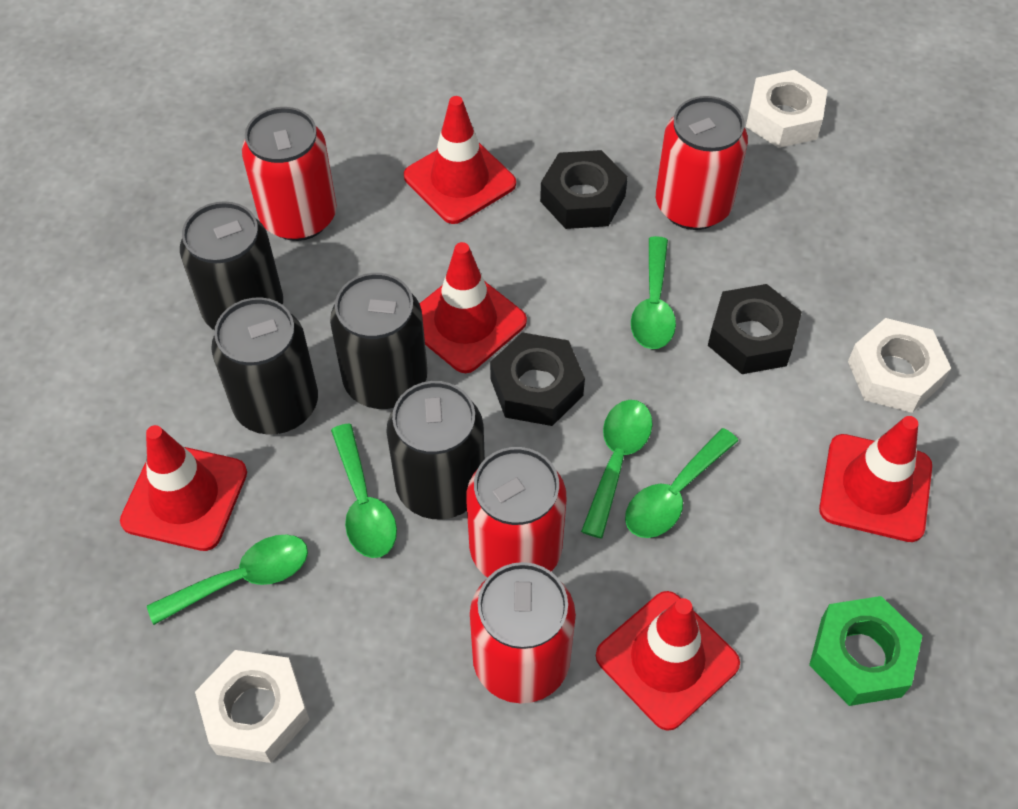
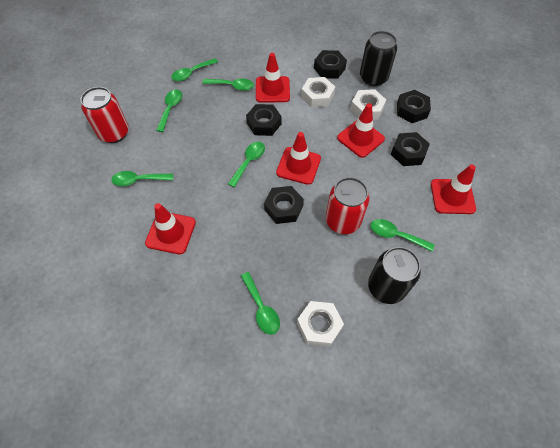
black can: [180,201,283,330] [211,297,318,435] [330,273,428,409] [386,381,485,519] = 4 -> [360,31,397,86] [368,247,421,304] = 2
black nut: [490,332,585,426] [540,150,628,229] [708,284,802,374] = 3 -> [246,104,281,136] [264,186,304,224] [314,50,347,79] [391,132,430,166] [397,90,431,123] = 5
green nut: [809,596,923,706] = 1 -> none = 0
green spoon: [147,535,308,625] [331,424,397,558] [581,400,653,538] [625,428,738,538] [631,236,676,349] = 5 -> [111,171,173,186] [156,89,182,132] [171,58,218,81] [203,79,254,91] [228,142,265,188] [241,272,280,335] [371,219,435,251] = 7
red can: [242,107,337,241] [466,447,567,578] [470,562,576,703] [656,96,748,230] = 4 -> [81,87,129,143] [326,177,369,234] = 2

